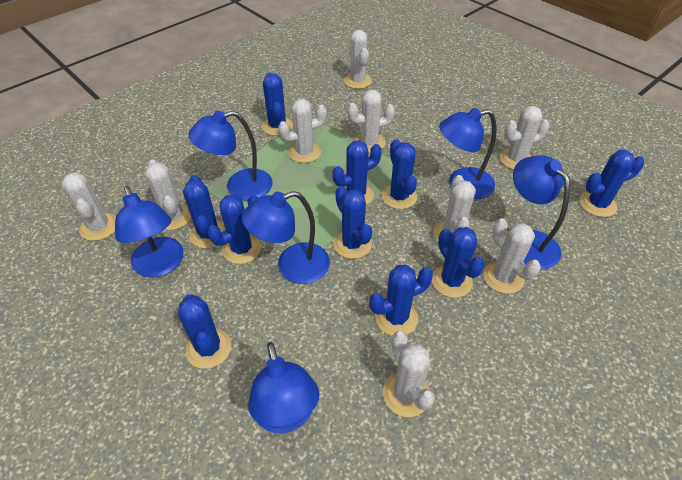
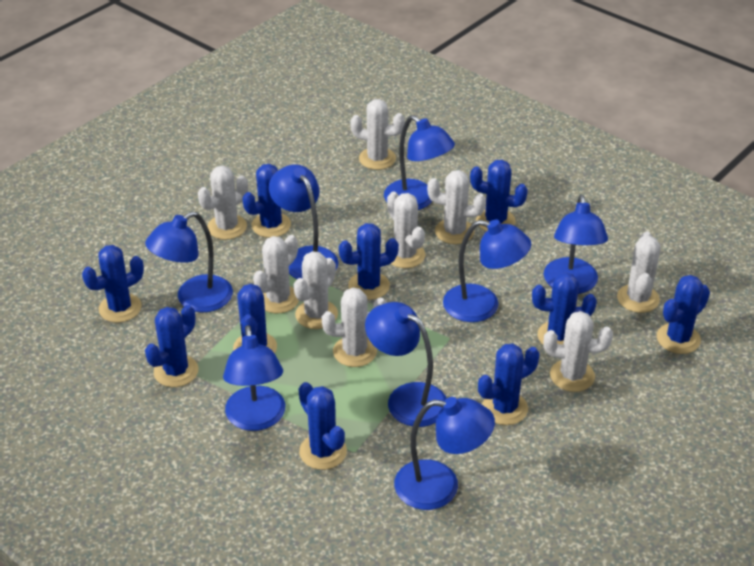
blue lamp: [115,186,184,278] [189,111,273,200] [242,191,330,284] [248,342,319,434] [439,108,496,199] [513,155,570,269] = 6 -> [145,211,233,312] [223,325,285,431] [269,164,339,279] [365,302,447,427] [384,115,455,210] [394,397,495,510] [443,220,531,322] [544,195,608,294] = 8

